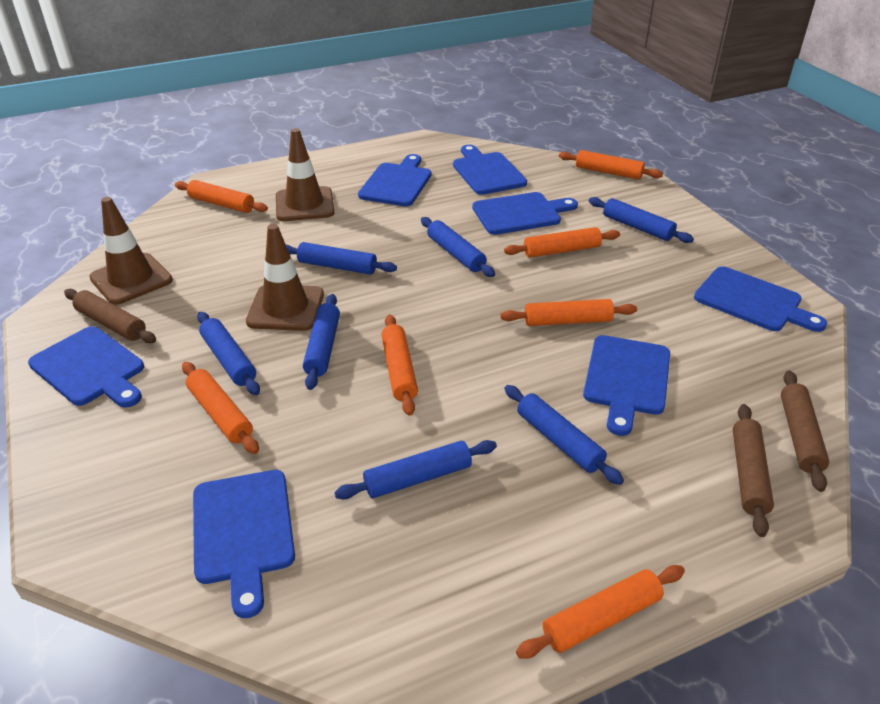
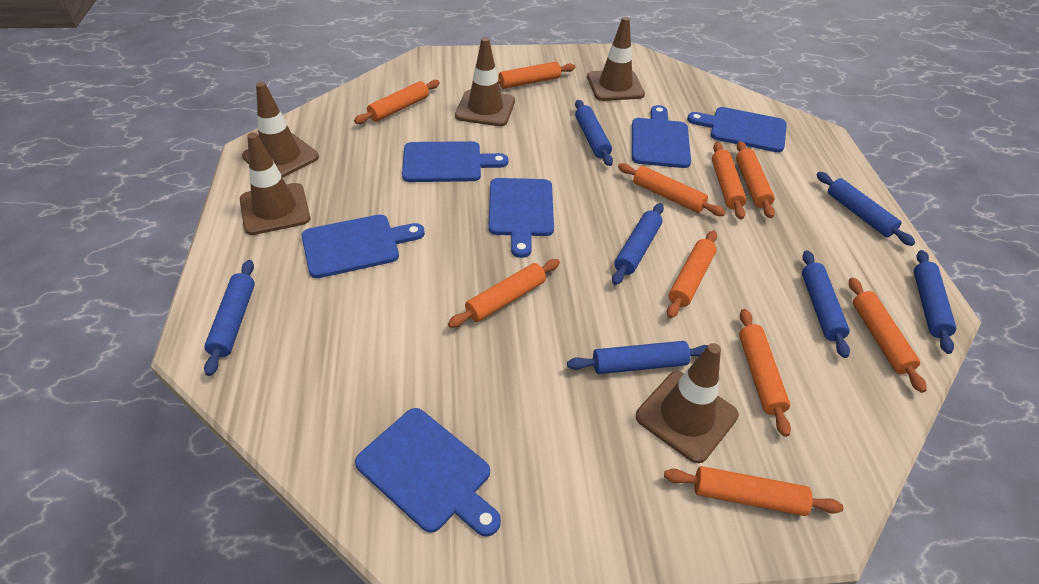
blue cutting board: [28,326,144,408] [193,470,295,618] [358,154,431,206] [453,145,527,195] [472,192,578,235] [583,335,670,436] [694,266,827,332] = 7 -> [301,214,425,278] [355,408,501,537] [402,141,508,182] [488,178,554,258] [632,105,691,168] [687,107,787,152] = 6
brown rolling pin: [64,289,156,343] [733,404,774,537] [781,371,829,492] = 3 -> none = 0
brown traffic cone: [89,197,173,305] [246,224,324,331] [276,128,335,221] = 3 -> [240,133,311,235] [242,82,319,178] [455,37,515,126] [587,17,645,101] [636,343,739,463] = 5
orange rolling pin: [175,180,268,213] [182,362,259,454] [381,314,418,416] [500,299,637,326] [504,227,620,258] [516,565,685,659] [559,150,663,180] = 7 -> [354,80,440,124] [448,259,560,328] [498,62,575,89] [618,163,726,216] [664,466,843,516] [667,231,717,318] [712,142,747,219] [736,141,775,218] [739,309,791,437] [849,277,927,393] = 10

